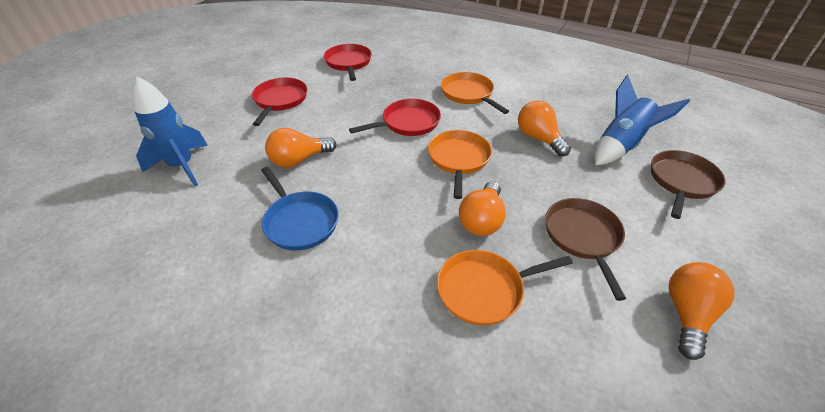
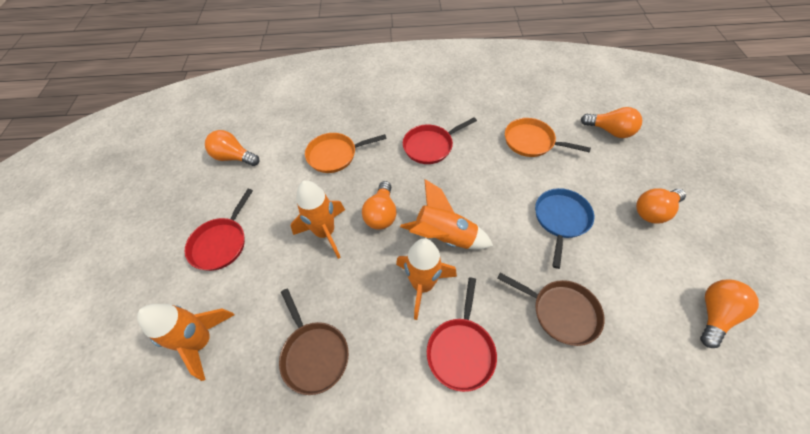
blue rocket: [132,77,208,186] [595,75,690,165] = 2 -> none = 0
orange light bulb: [265,128,336,168] [459,181,506,236] [518,100,571,157] [669,262,735,360] = 4 -> [205,130,260,166] [362,181,397,230] [581,107,642,138] [636,188,686,224] [700,279,759,348] = 5
orange pan: [428,130,492,199] [437,250,573,325] [441,72,509,114] = 3 -> [305,133,387,173] [505,118,591,157] = 2
orange rocket: none = 0 -> [137,304,235,381] [291,180,345,259] [396,238,457,320] [400,179,493,249] = 4

